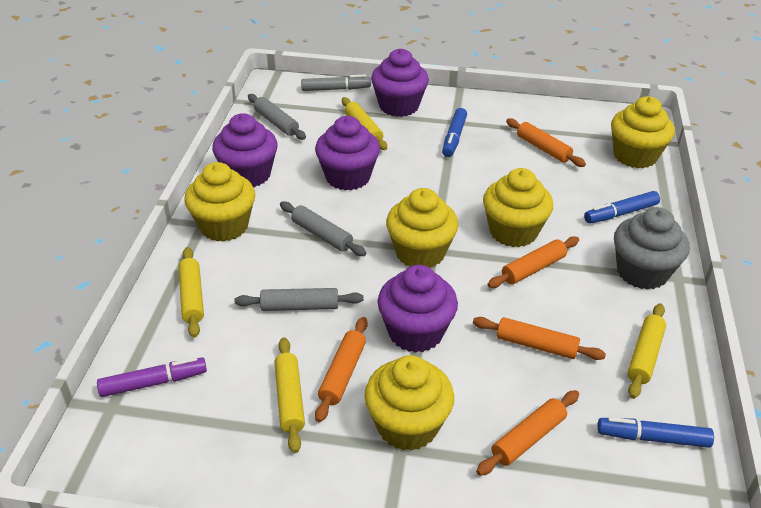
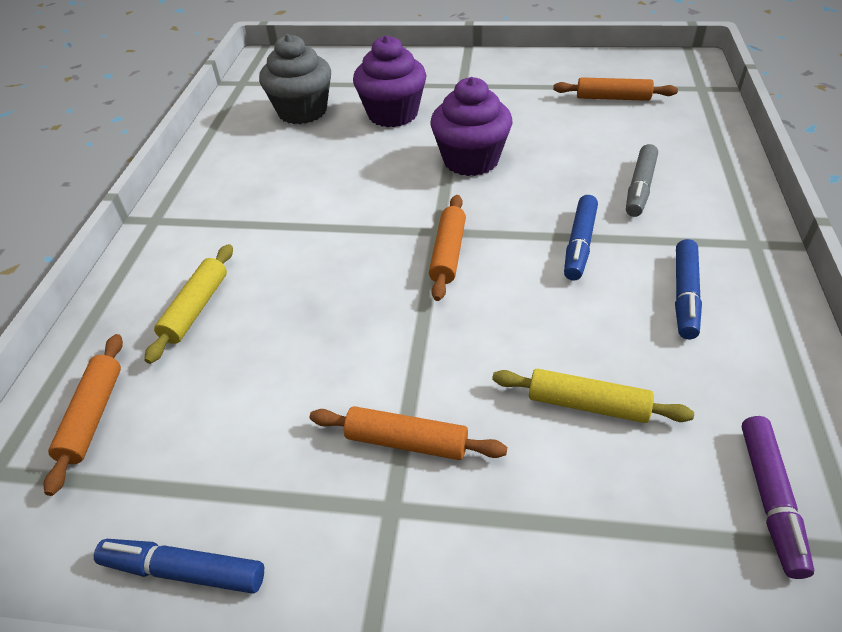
grey rolling pin: [234,288,364,311] [248,94,306,140] [280,201,366,256] = 3 -> none = 0
orange rolling pin: [315,317,368,422] [473,317,606,360] [476,390,579,476] [487,236,579,288] [506,118,586,167] = 5 -> [44,334,123,496] [310,406,507,460] [429,195,466,301] [553,77,678,101] = 4
purple cupcake: [212,113,278,187] [315,116,380,191] [371,49,429,117] [378,265,458,353] = 4 -> [353,35,426,127] [430,77,513,176] = 2
yellow cupcake: [185,162,255,242] [364,355,454,451] [386,188,458,268] [483,168,553,247] [611,96,675,168] = 5 -> none = 0
yellow rolling pin: [178,247,204,338] [274,337,305,453] [342,97,387,150] [628,303,666,399] = 4 -> [144,244,233,364] [492,369,694,423] = 2

